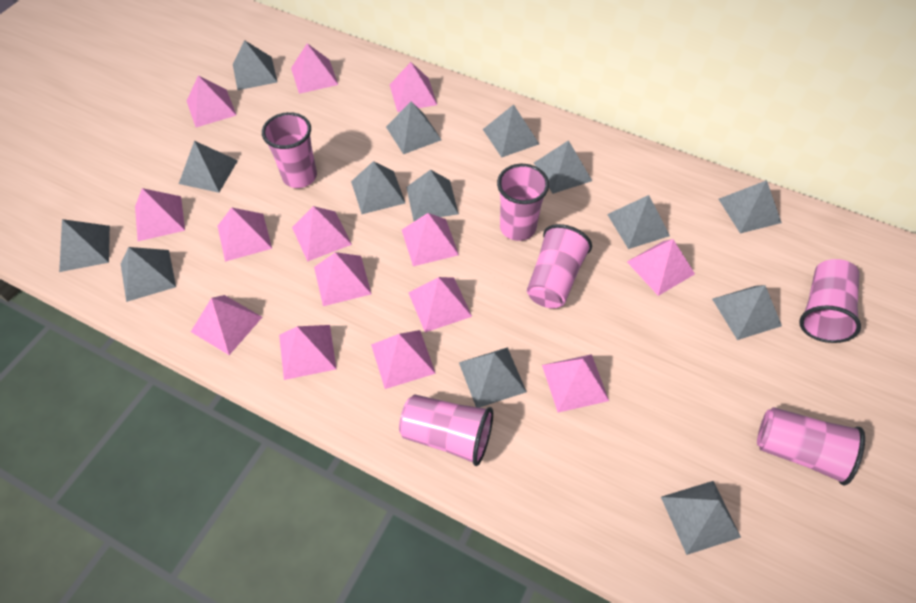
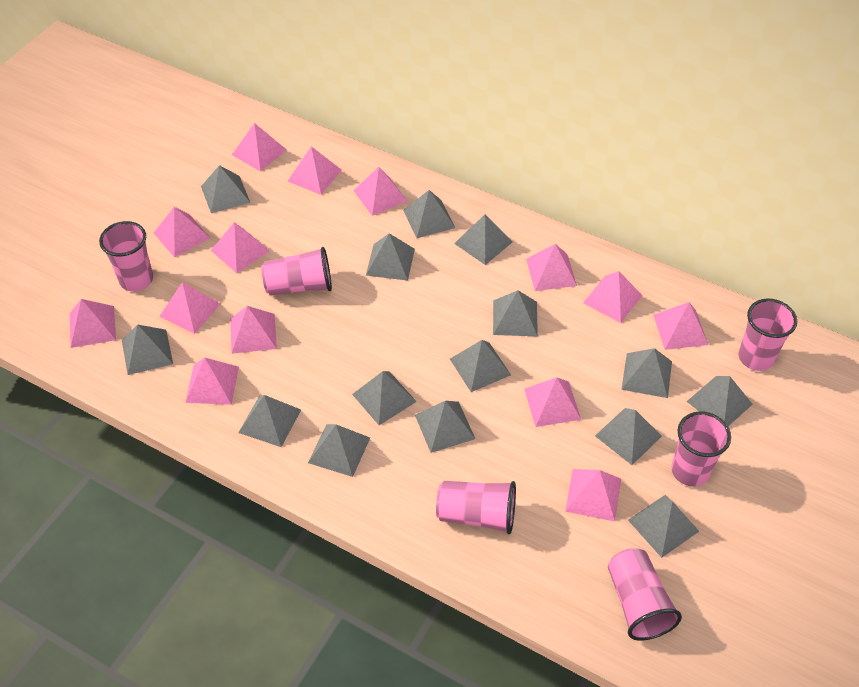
grey pyramid: [59,219,110,272] [121,247,176,302] [179,141,238,193] [233,40,277,90] [351,161,405,214] [386,101,442,154] [406,170,459,221] [459,347,527,408] [483,105,539,158] [534,140,592,194] [607,195,670,249] [661,481,741,555] [712,285,782,340] [719,180,782,233] = 14 -> [122,325,173,375] [201,165,250,213] [238,395,301,447] [308,424,370,477] [352,371,417,425] [366,233,415,281] [403,190,455,238] [415,401,475,453] [450,340,511,392] [454,214,512,265] [493,290,538,336] [595,408,662,465] [621,348,672,398] [628,495,699,558] [687,376,753,426] = 15

